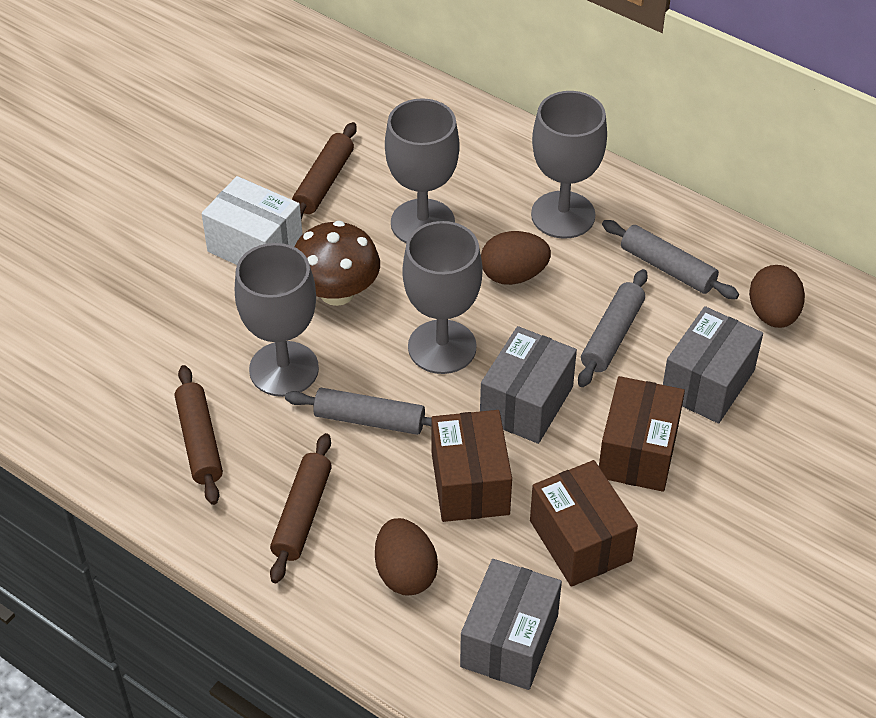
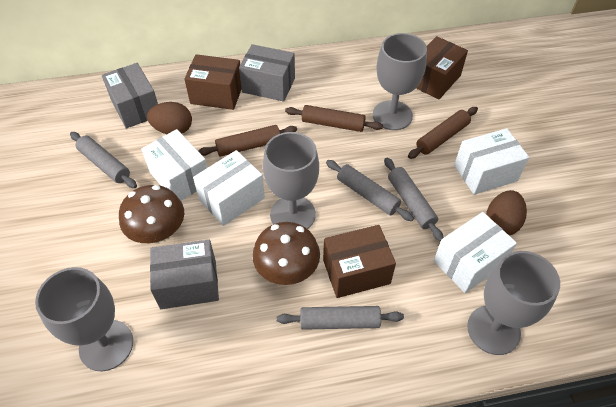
brown egg: [375,518,438,596] [481,231,551,285] [749,265,805,328] = 3 -> [147,102,192,134] [486,190,527,235] = 2
brown mushroom: [295,221,380,306] = 1 -> [119,185,184,243] [252,222,320,285] = 2
grey rolling pin: [285,388,431,435] [578,269,648,387] [602,220,739,299] = 3 -> [70,132,137,188] [277,306,404,330] [326,160,414,221] [384,158,443,242] = 4
white box: [202,176,303,265] = 1 -> [141,129,207,201] [193,150,265,226] [434,212,517,293] [454,128,529,195] = 4

